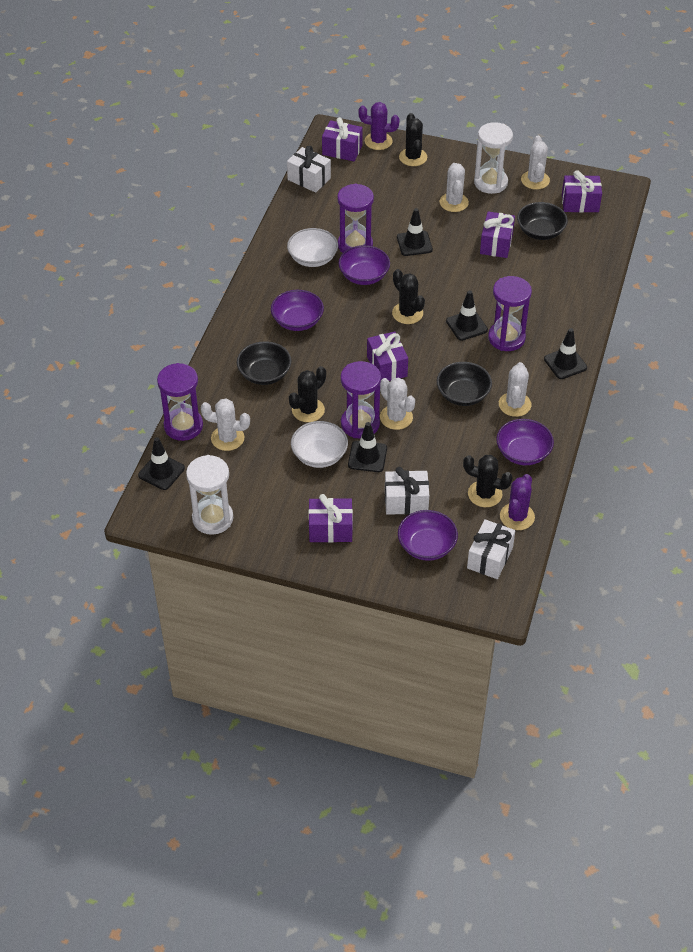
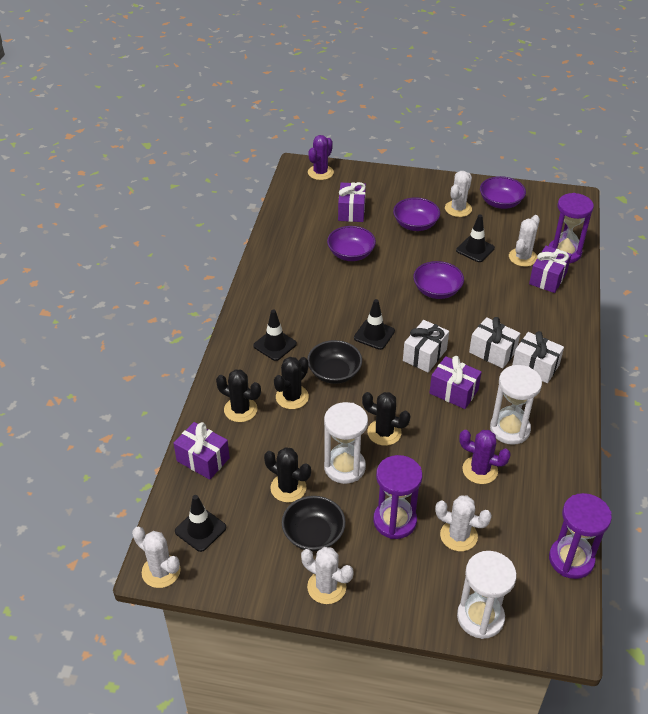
black bowl: [237,341,292,385] [437,362,492,406] [517,202,568,240] = 3 -> [282,496,346,551] [307,340,362,384] = 2
black traffic cone: [138,437,185,490] [348,422,387,472] [397,208,433,256] [446,290,488,341] [544,328,587,379] = 5 -> [175,495,226,552] [253,309,297,361] [354,299,395,350] [456,215,495,262] = 4
purple gift: [308,494,353,543] [322,117,363,161] [367,331,408,381] [480,211,515,258] [562,170,602,212] = 5 -> [174,422,230,480] [338,182,366,222] [430,356,482,409] [529,246,571,293] = 4
purple hourglass: [157,363,203,441] [337,184,374,253] [341,361,381,439] [488,276,532,351] = 4 -> [373,455,423,539] [549,193,594,263] [549,493,612,579] = 3
white bowl: [287,228,338,267] [291,421,348,468] = 2 -> none = 0
white hourglass: [186,455,233,535] [474,122,513,194] = 2 -> [324,402,368,484] [457,551,517,639] [490,365,542,445] = 3

